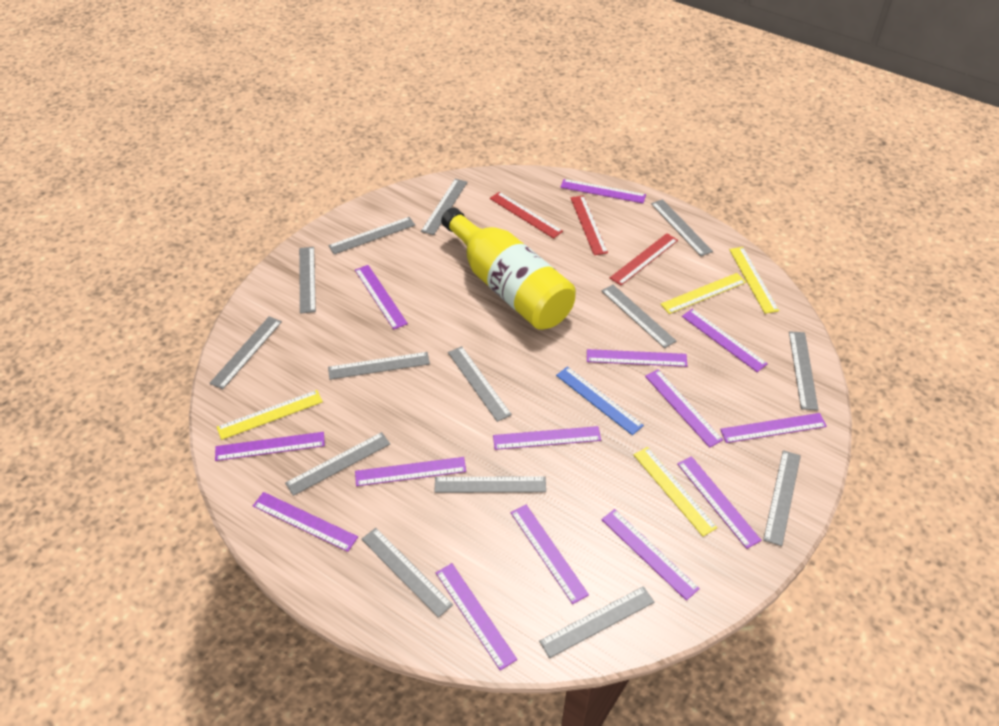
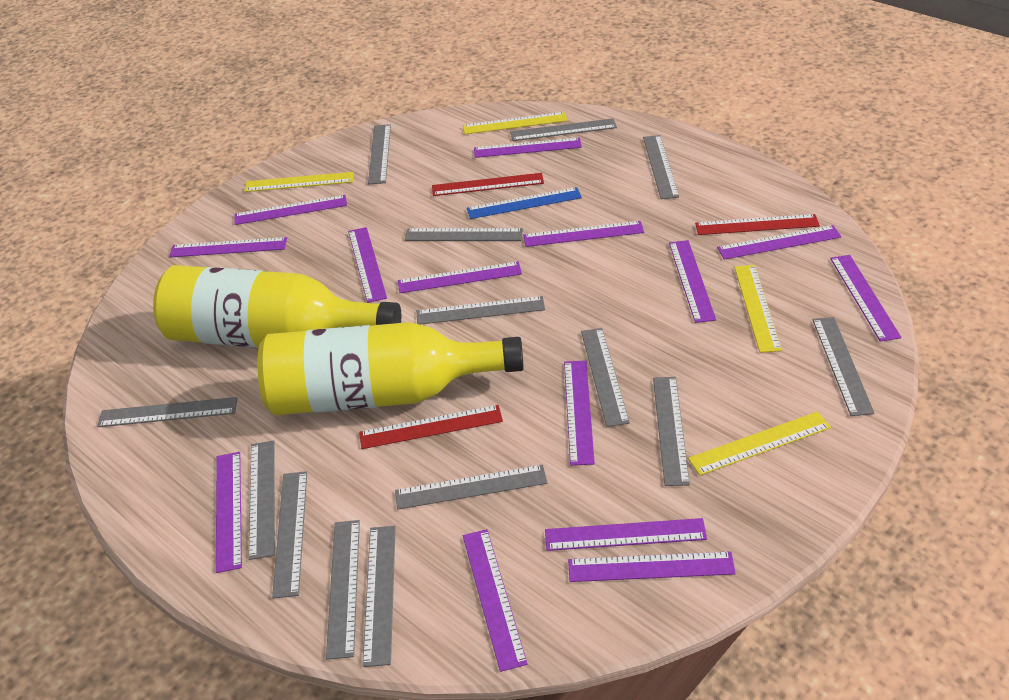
yellow bottle: [441,208,576,330] = 1 -> [153,265,401,348] [257,322,524,415] = 2

